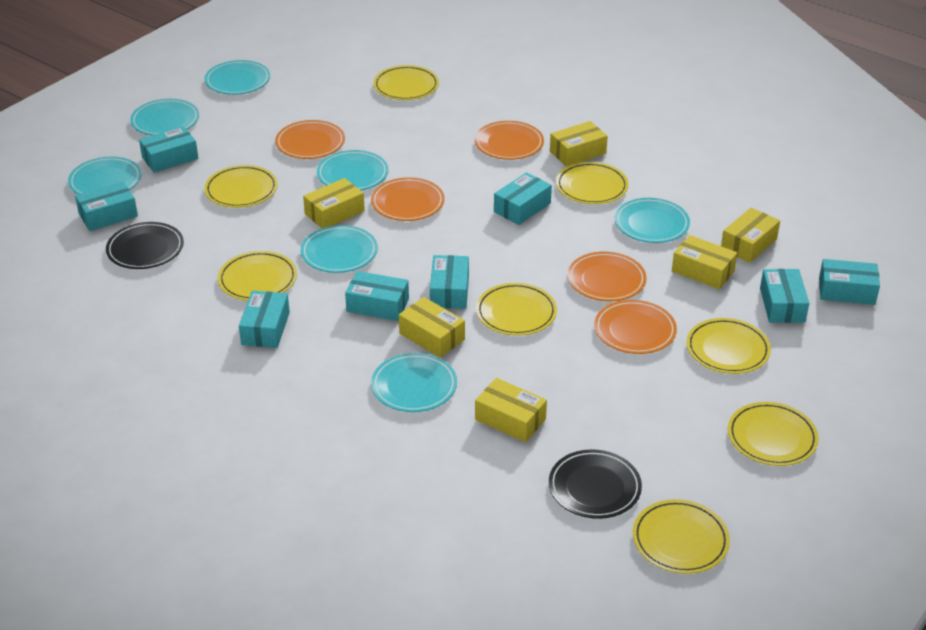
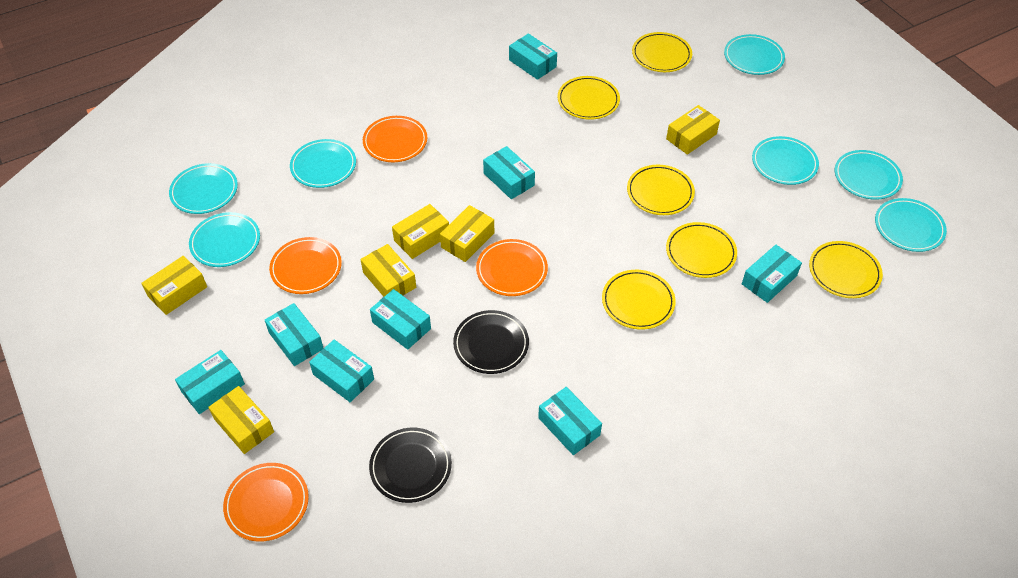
orange plate: [275,120,345,159] [371,177,444,221] [474,121,544,160] [567,252,647,302] [594,300,677,354] = 5 -> [223,463,309,542] [269,237,342,294] [363,116,427,162] [476,239,548,296] = 4
yellow plate: [204,165,278,208] [218,251,297,301] [373,65,439,100] [476,283,557,336] [556,162,629,204] [633,499,730,574] [686,318,771,374] [728,402,819,466] = 8 -> [558,76,620,120] [602,270,676,330] [627,165,695,215] [632,32,692,72] [666,222,737,278] [809,241,883,298] = 6

